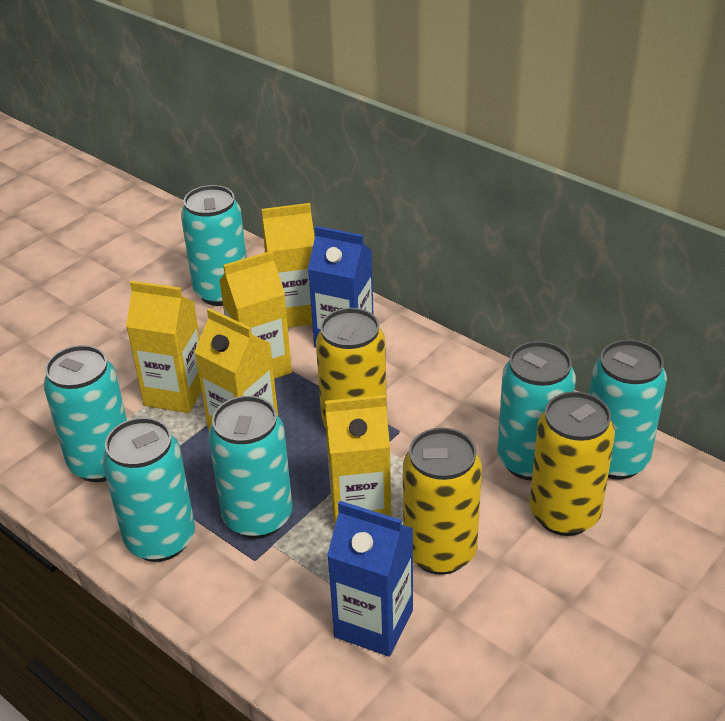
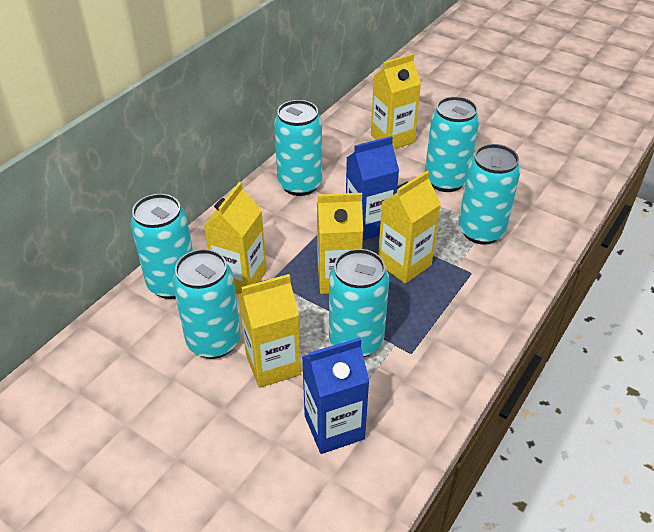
yellow can: [316,308,387,428] [403,428,482,575] [530,392,615,536] = 3 -> none = 0

